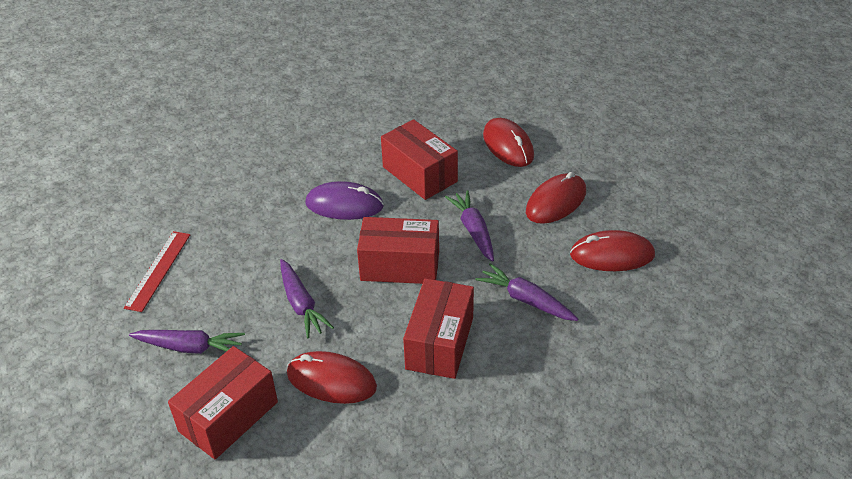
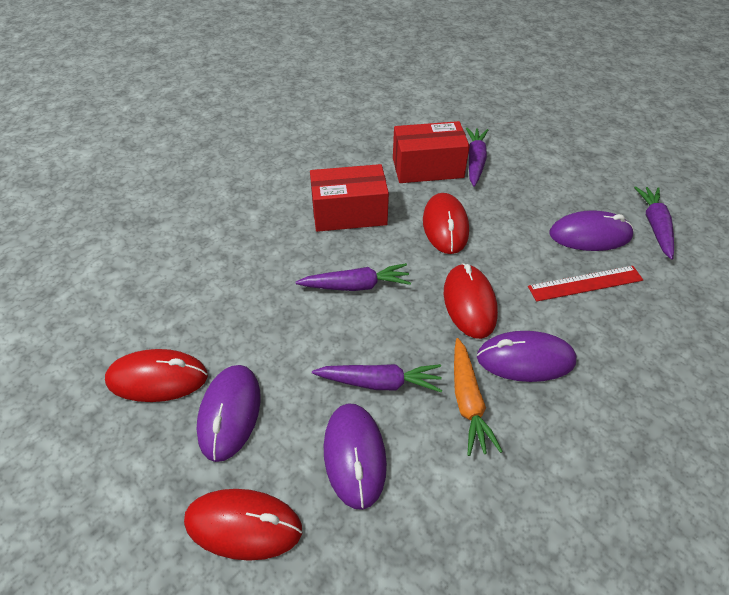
orange carrot: none = 0 -> [454,338,503,456] = 1
purple mouse: [306,181,384,220] = 1 -> [197,365,260,462] [324,403,387,510] [477,331,576,382] [550,210,634,251] = 4
red box: [168,346,278,459] [357,217,439,284] [381,119,458,200] [403,278,474,379] = 4 -> [310,164,389,232] [393,121,470,183] = 2

